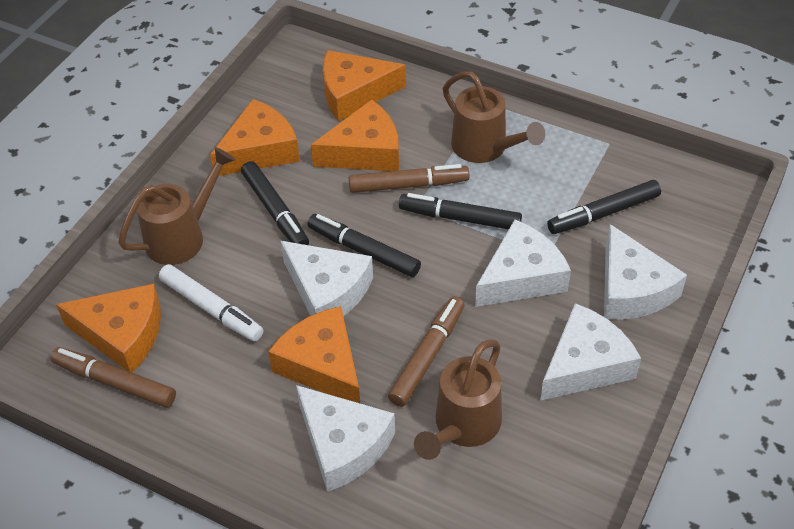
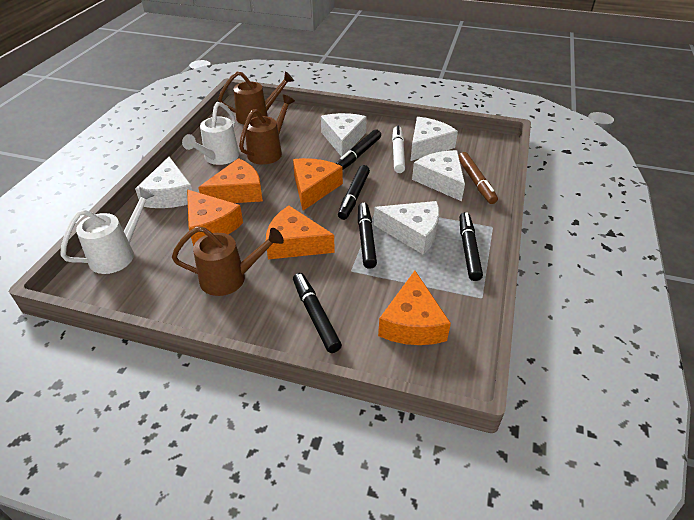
black marker: [241,161,309,245] [308,214,421,277] [399,193,522,229] [547,180,661,234] = 4 -> [293,273,342,353] [336,129,381,170] [338,165,370,220] [358,202,377,269] [459,212,483,281] = 5
brown marker: [51,347,176,407] [349,164,469,193] [388,297,465,407] = 3 -> [459,152,498,204] = 1
white watering can: none = 0 -> [60,187,155,274] [182,102,239,165] = 2

